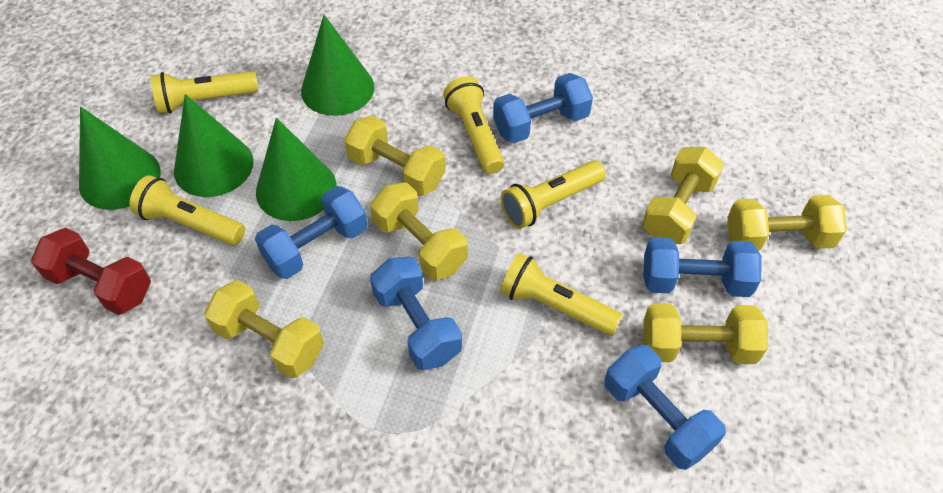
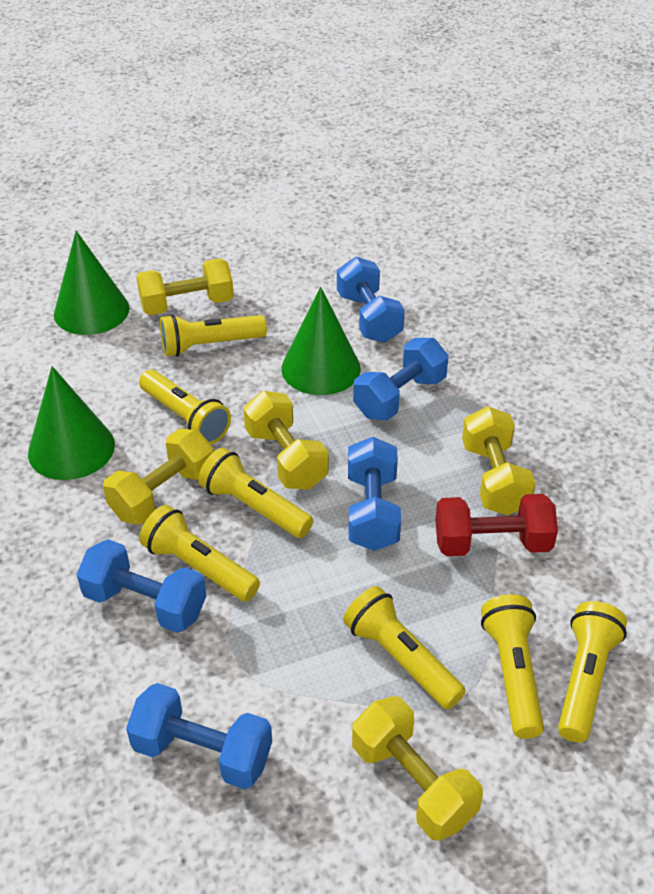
green cone: [79,107,161,210] [174,94,254,197] [256,118,336,221] [301,15,374,116] = 4 -> [28,366,115,480] [54,231,129,335] [282,287,361,395] = 3
yellow dumbbell: [204,280,324,378] [344,115,446,197] [370,182,468,280] [642,147,724,244] [643,303,768,364] [727,195,847,251] = 6 -> [103,428,214,525] [136,258,234,315] [243,391,329,490] [352,696,483,841] [462,406,536,516] = 5
yellow flashlight: [130,175,245,245] [151,71,259,113] [443,76,504,174] [500,160,606,229] [500,253,622,336] = 5 -> [139,370,231,444] [139,505,260,602] [160,314,267,357] [198,448,313,538] [343,586,466,709] [481,594,544,739] [558,601,627,743] = 7

